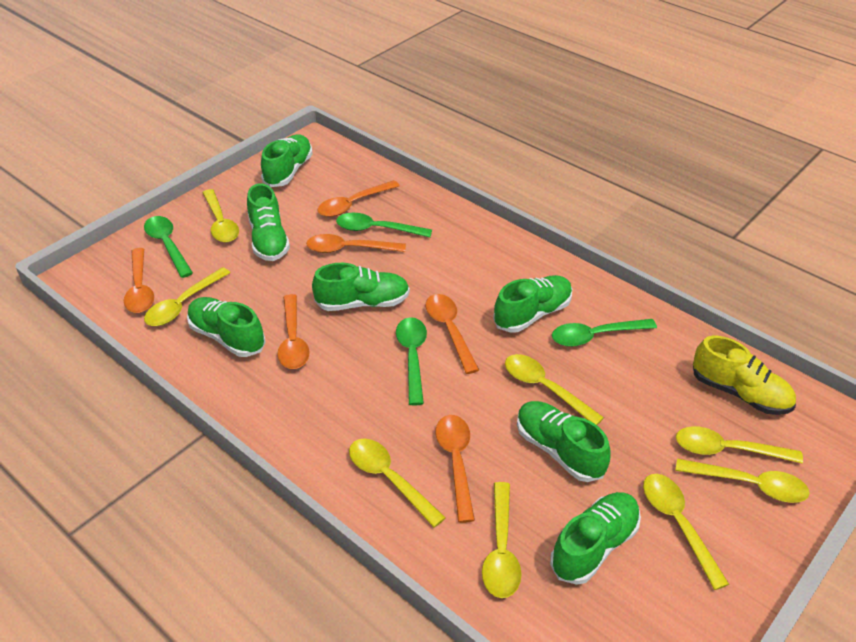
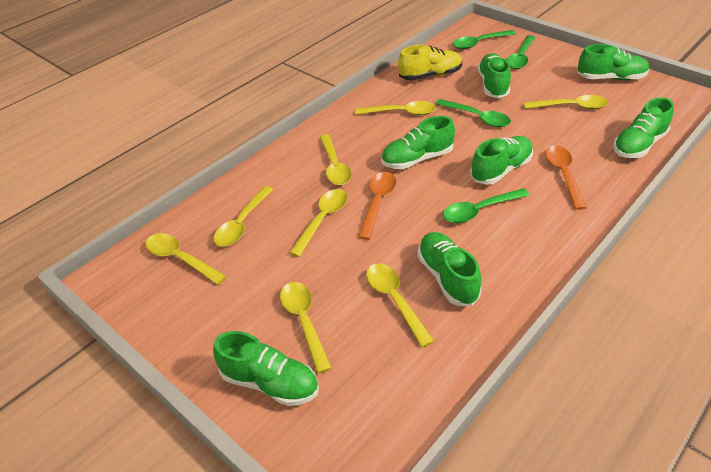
orange spoon: [124,248,154,313] [277,294,310,369] [306,234,406,253] [318,180,400,217] [426,294,479,374] [436,415,475,523] = 6 -> [358,172,396,240] [545,145,587,210] = 2

